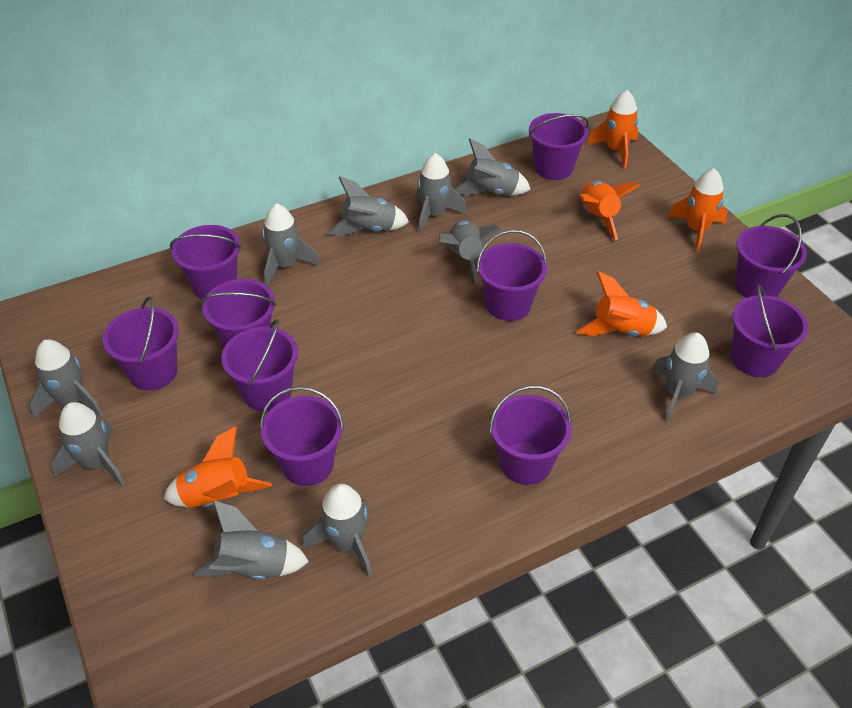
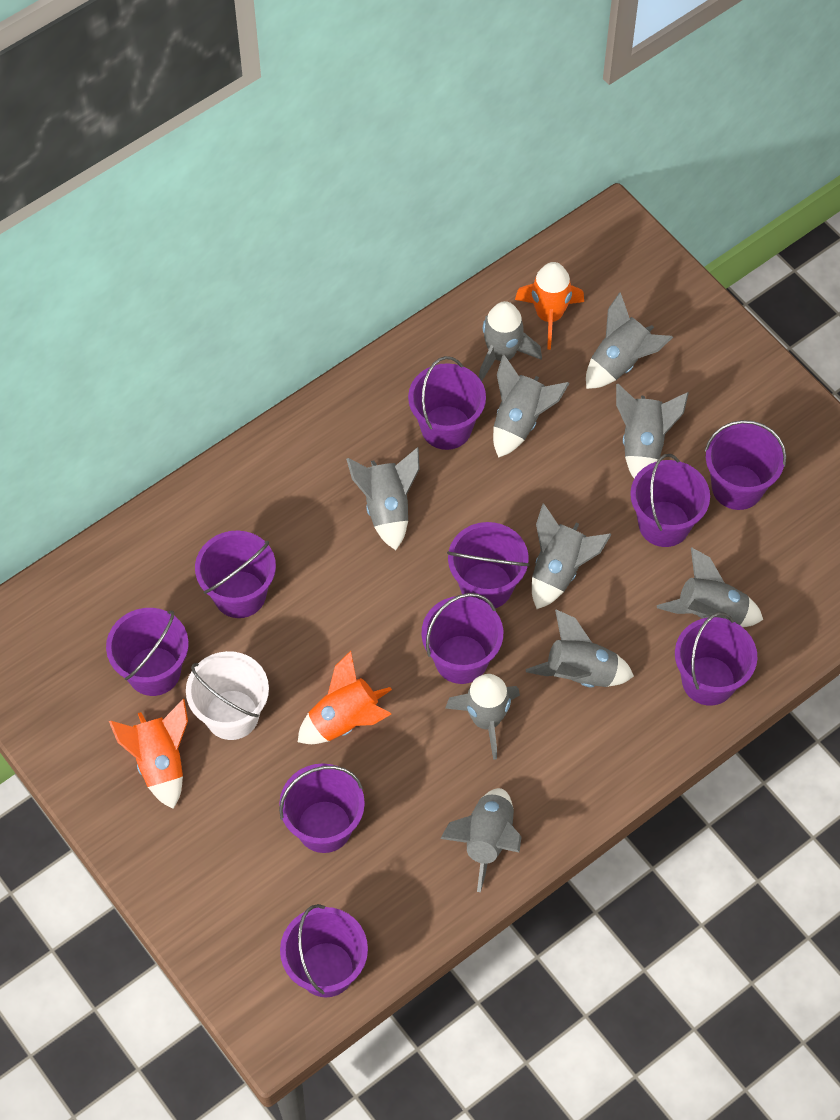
orange rocket: [164,426,272,508] [576,271,667,336] [579,181,640,240] [587,90,638,169] [667,168,728,252] = 5 -> [109,699,188,809] [298,651,392,744] [515,262,584,350] = 3
white bucket: none = 0 -> [186,651,269,740] = 1

